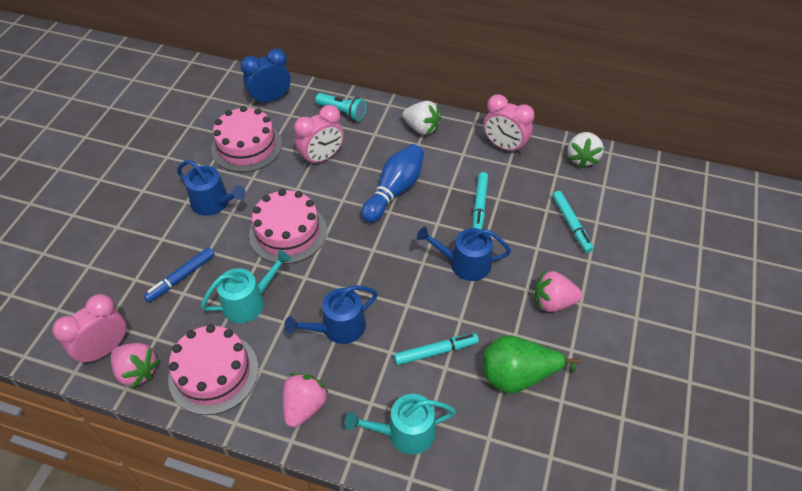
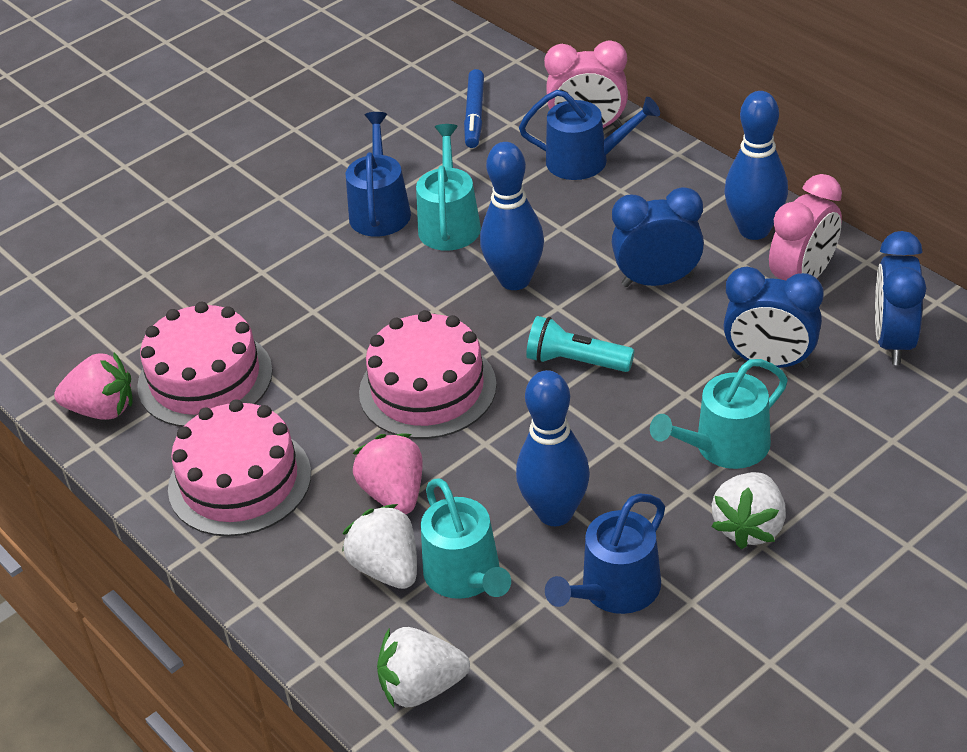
blue bowling pin: [361,144,424,223] = 1 -> [480,142,544,290] [516,370,590,526] [724,91,788,240] = 3
blue clock: [241,48,291,105] = 1 -> [612,187,704,287] [723,266,824,368] [875,231,926,365] = 3
green pear: [483,335,580,394] = 1 -> none = 0
pink clock: [52,294,126,365] [294,105,344,166] [483,94,535,154] = 3 -> [544,41,628,128] [769,174,842,280] = 2
pink strawberry: [111,343,160,389] [283,373,329,428] [534,271,582,312] = 3 -> [54,352,133,420] [353,434,423,514] = 2
turquoise marker: [394,333,479,365] [473,172,488,230] [552,191,594,253] = 3 -> none = 0
turquoise watering can: [201,250,291,323] [345,394,456,455] = 2 -> [416,124,481,251] [421,478,511,599] [650,359,788,469] = 3
white strawberry: [402,101,441,135] [568,132,604,168] = 2 -> [342,504,417,589] [377,627,470,707] [711,472,786,549] = 3

